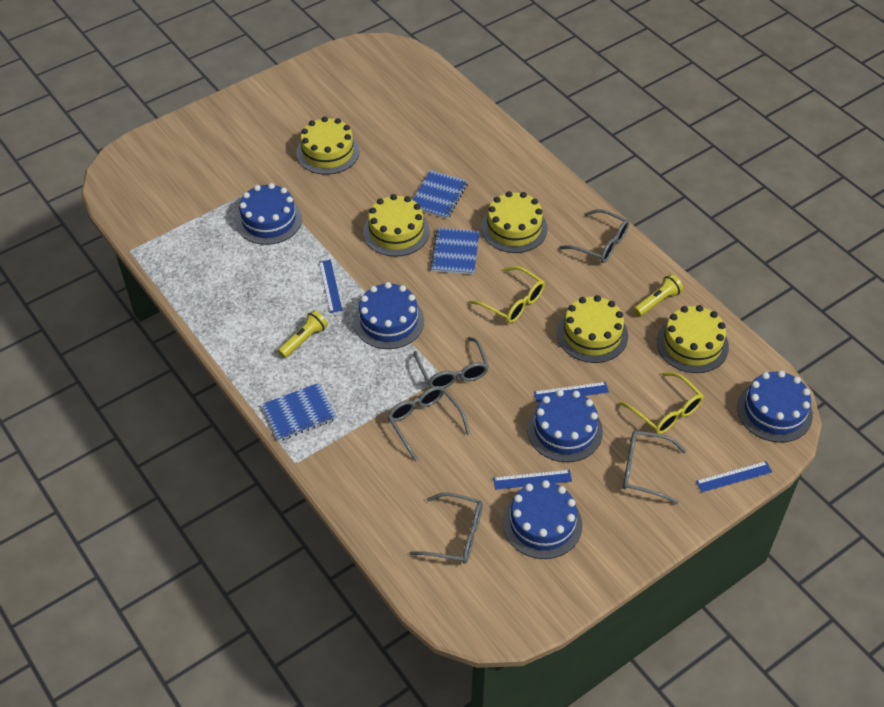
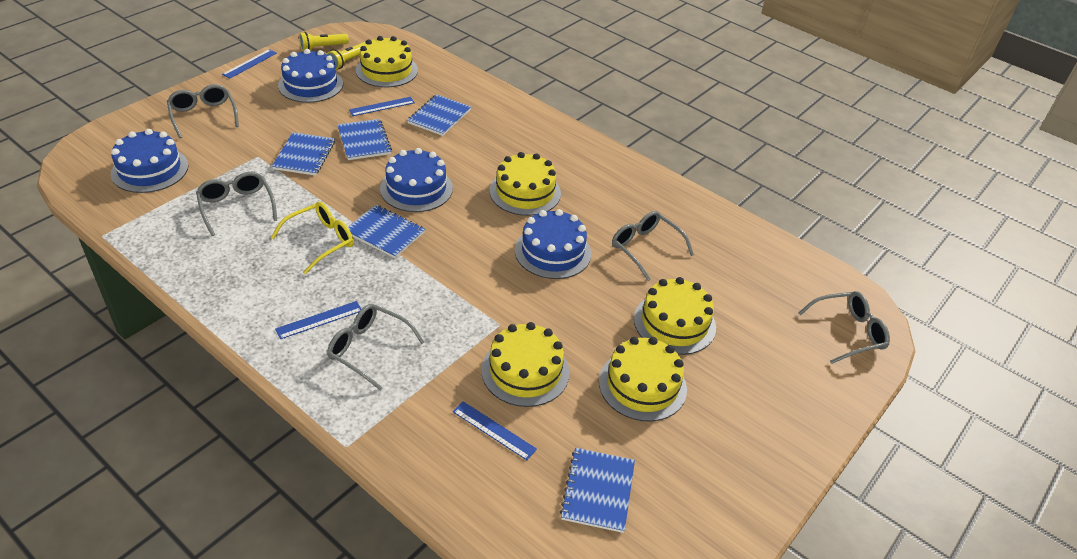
blue cake: [236,183,302,245] [354,282,424,349] [503,480,582,559] [527,389,603,462] [737,370,813,442] = 5 -> [111,129,188,193] [278,49,343,103] [380,148,453,212] [515,209,591,279] = 4
blue notebook: [262,383,337,441] [413,170,468,219] [430,228,480,275] = 3 -> [272,132,335,176] [337,119,392,160] [348,205,425,258] [407,94,471,136] [560,448,635,533] = 5
yellow glasses: [469,266,545,323] [619,372,703,434] = 2 -> [271,201,354,274] = 1

